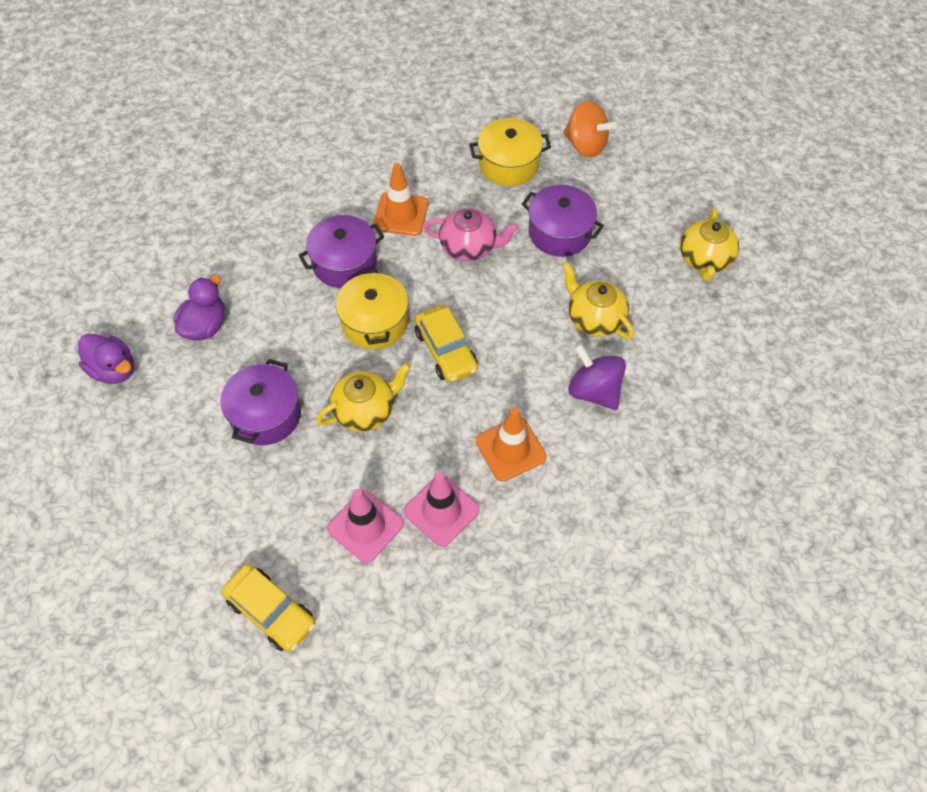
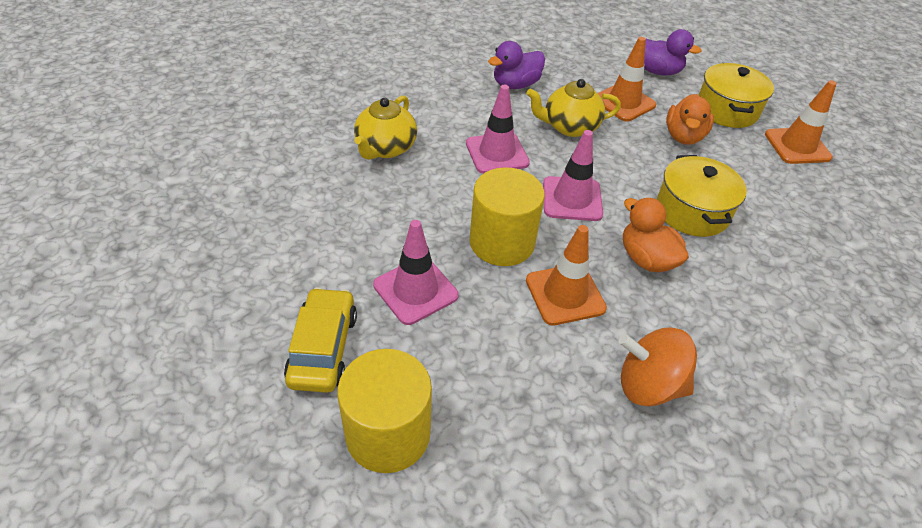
orange duck: none = 0 -> [623,198,689,272] [666,94,714,145] = 2
orange traffic cone: [373,163,429,236] [476,407,547,482] = 2 -> [526,225,607,325] [598,37,656,122] [765,80,837,164] = 3
pink teapot: [423,208,519,261] = 1 -> none = 0
pink traffic cone: [327,489,404,563] [404,472,480,547] = 2 -> [373,220,459,325] [466,85,530,174] [543,130,603,221] = 3
purple pot: [220,359,301,445] [298,215,384,288] [522,185,604,257] = 3 -> none = 0
purple spinning top: [568,343,626,410] = 1 -> none = 0
yellow car: [222,564,316,652] [415,305,478,383] = 2 -> [284,287,357,393] = 1
yellow cylinder: none = 0 -> [337,349,432,473] [469,167,545,266] = 2
yellow teapot: [316,363,411,432] [562,262,634,339] [680,207,739,281] = 3 -> [354,95,417,160] [526,79,621,137] = 2

